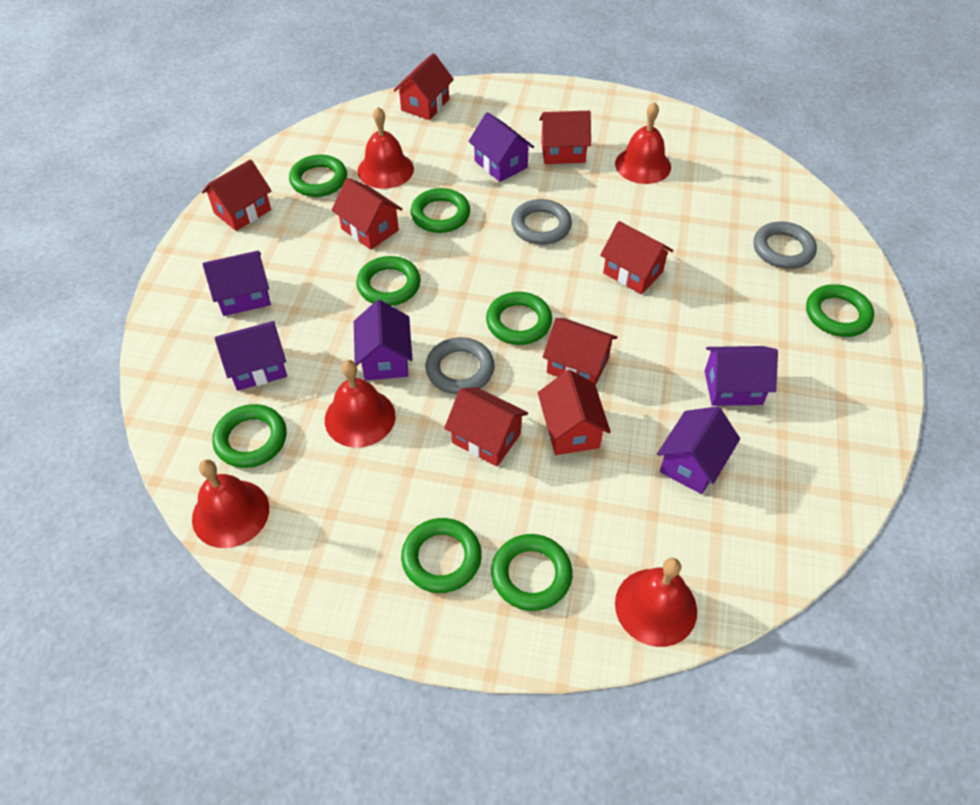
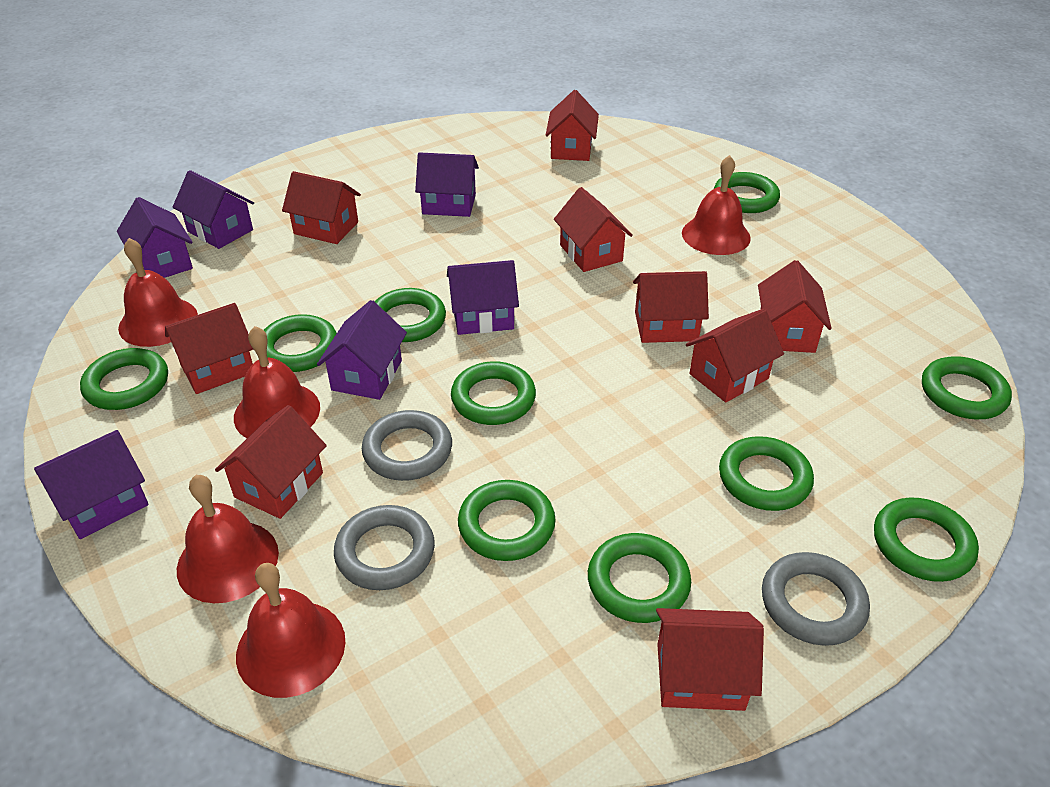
green ring: [212,404,287,468] [289,155,347,197] [356,256,421,306] [401,518,482,593] [410,188,470,233] [486,292,552,345] [491,534,573,611] [806,284,874,337] = 8 -> [80,348,168,410] [264,314,337,372] [374,288,446,342] [451,361,536,425] [458,480,556,561] [588,533,691,623] [714,172,780,213] [719,436,814,511] [874,498,979,582] [922,356,1012,419] = 10
red house: [202,159,272,231] [331,178,402,250] [394,53,454,120] [444,387,528,466] [538,370,611,455] [539,111,591,164] [543,318,617,385] [600,221,673,294] = 8 -> [165,303,253,394] [215,405,327,519] [282,171,361,244] [546,90,599,161] [554,187,633,272] [633,271,709,343] [656,608,764,711] [686,309,784,402] [758,260,832,353] = 9

